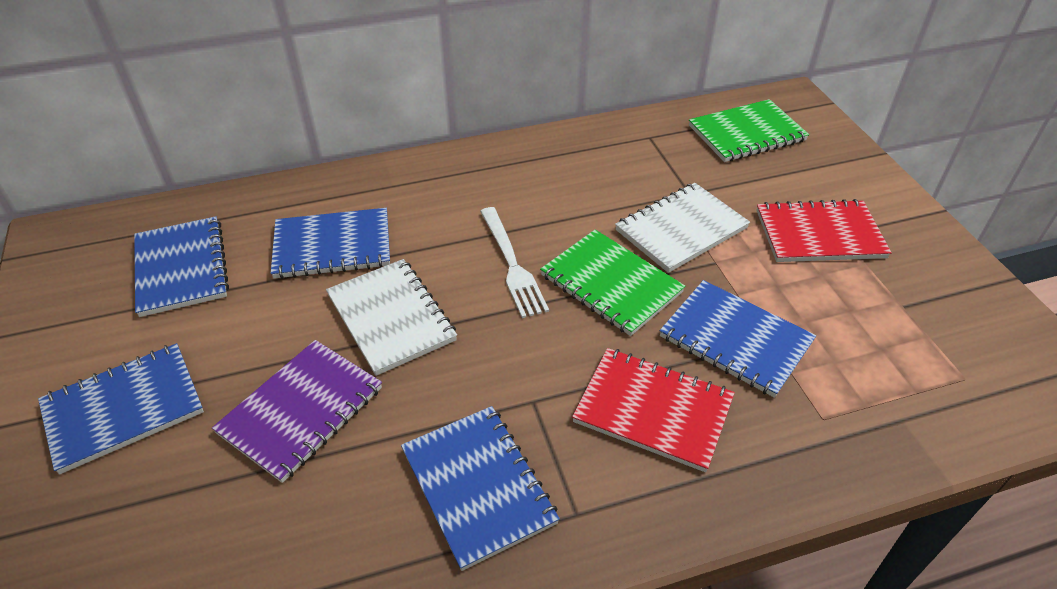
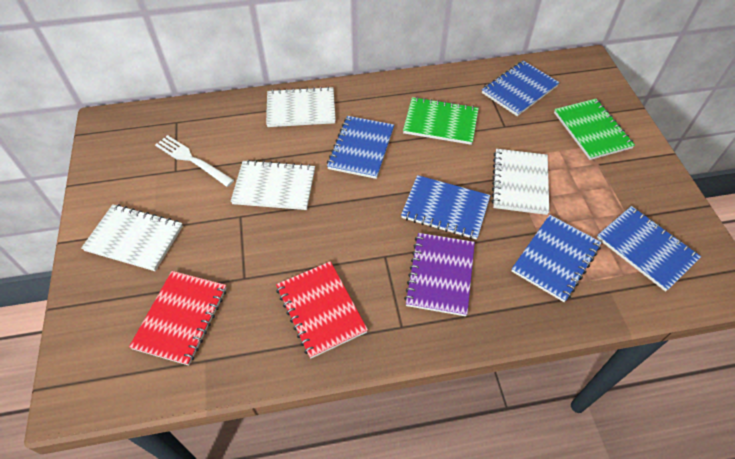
white notebook: [326,259,457,376] [615,183,750,273] = 2 -> [81,204,183,271] [231,160,315,210] [266,87,336,127] [492,149,549,215] = 4

